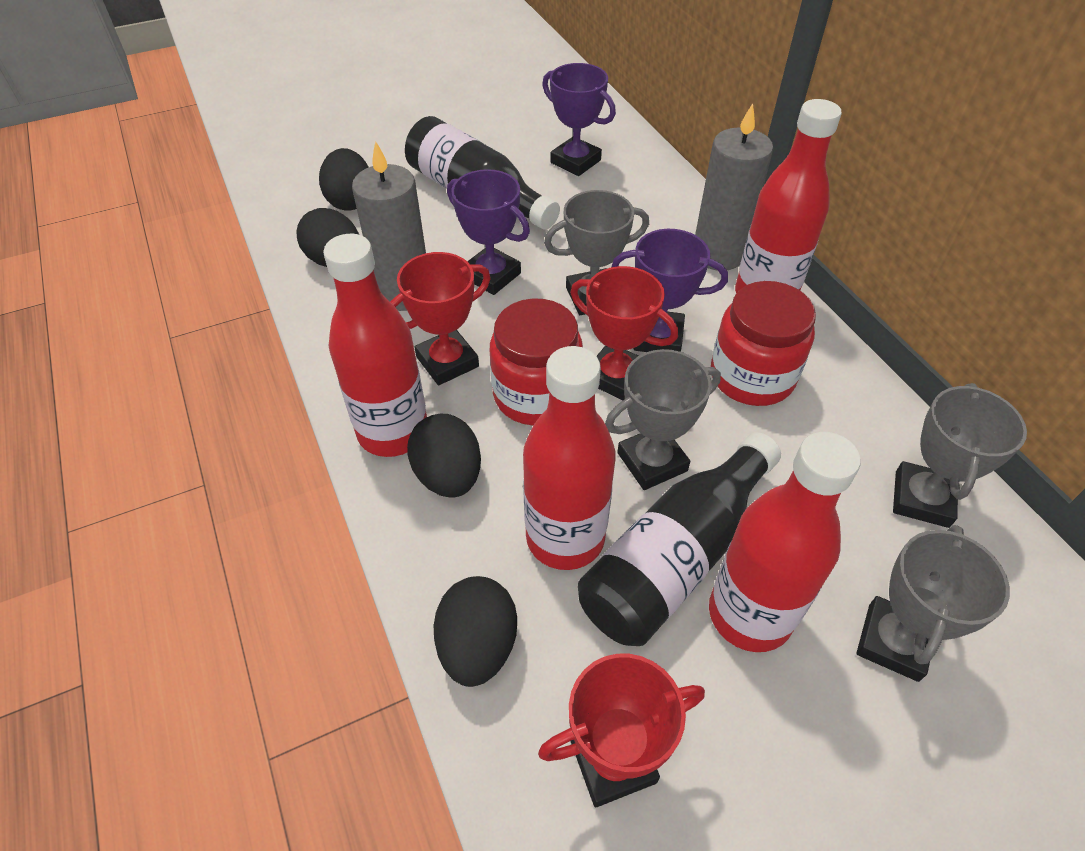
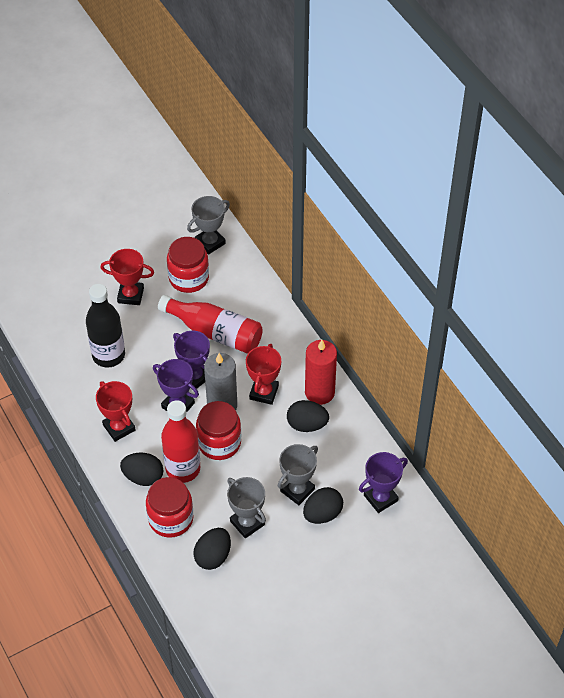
black bottle: [405,116,560,230] [578,432,781,646] = 2 -> [86,284,125,368] = 1
grey candle: [352,141,426,311] [695,103,773,270] = 2 -> [204,353,237,410] = 1
grey trophy: [544,190,649,315] [605,349,721,490] [857,525,1010,682] [893,383,1027,528] = 4 -> [187,196,230,255] [227,477,266,538] [278,444,318,505] = 3
red bottle: [323,234,427,457] [523,346,616,570] [709,432,861,652] [735,99,842,293] = 4 -> [158,295,263,354] [161,400,200,483] = 2
red candle: none = 0 -> [305,340,337,405] = 1
red jar: [490,298,583,425] [711,281,816,406] = 2 -> [146,477,193,538] [167,237,209,293] [196,401,241,460] = 3

